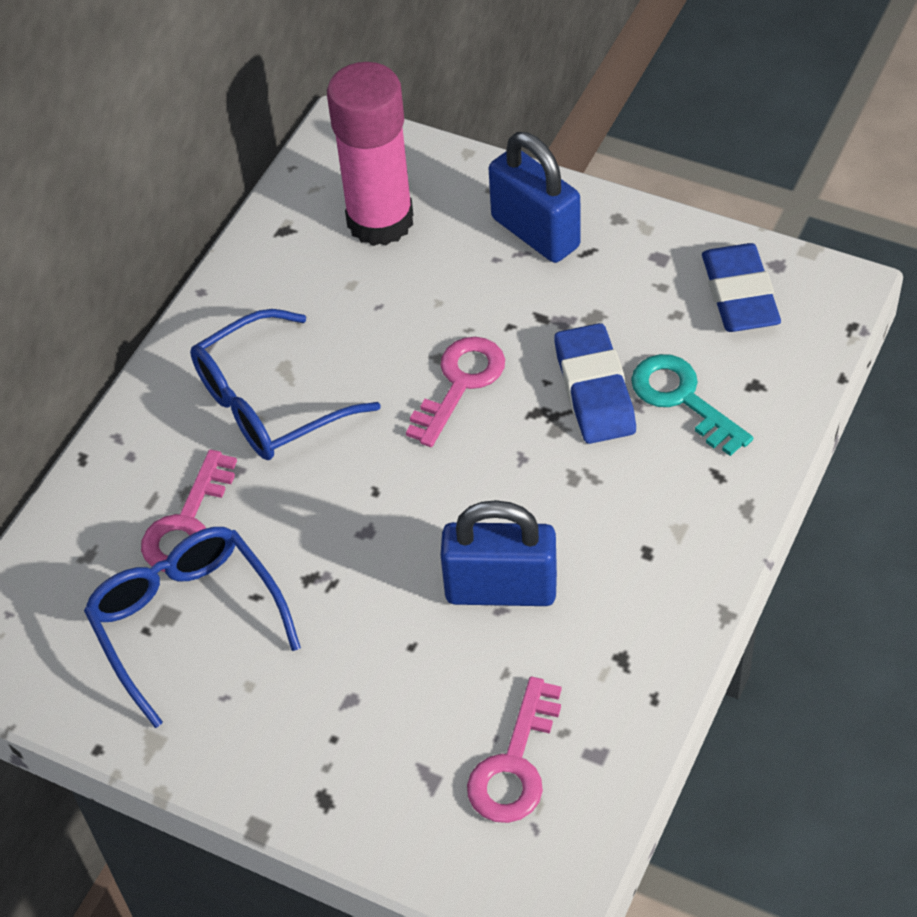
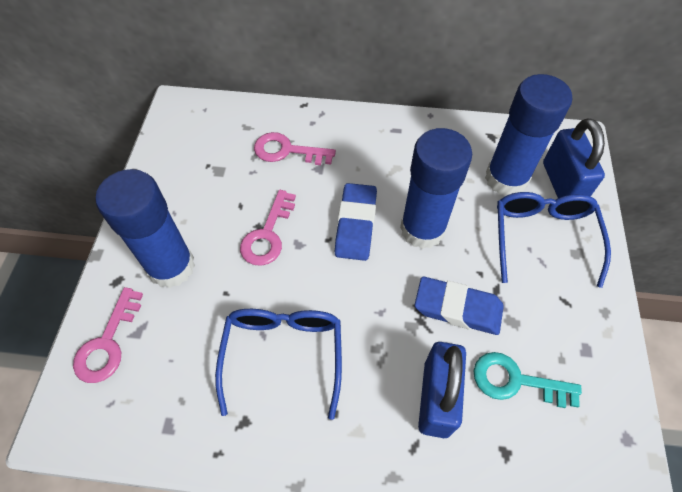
blue glue stick: none = 0 -> [96,169,195,288] [400,128,472,249] [485,74,572,196] = 3
pink glue stick: [327,62,413,246] = 1 -> none = 0

